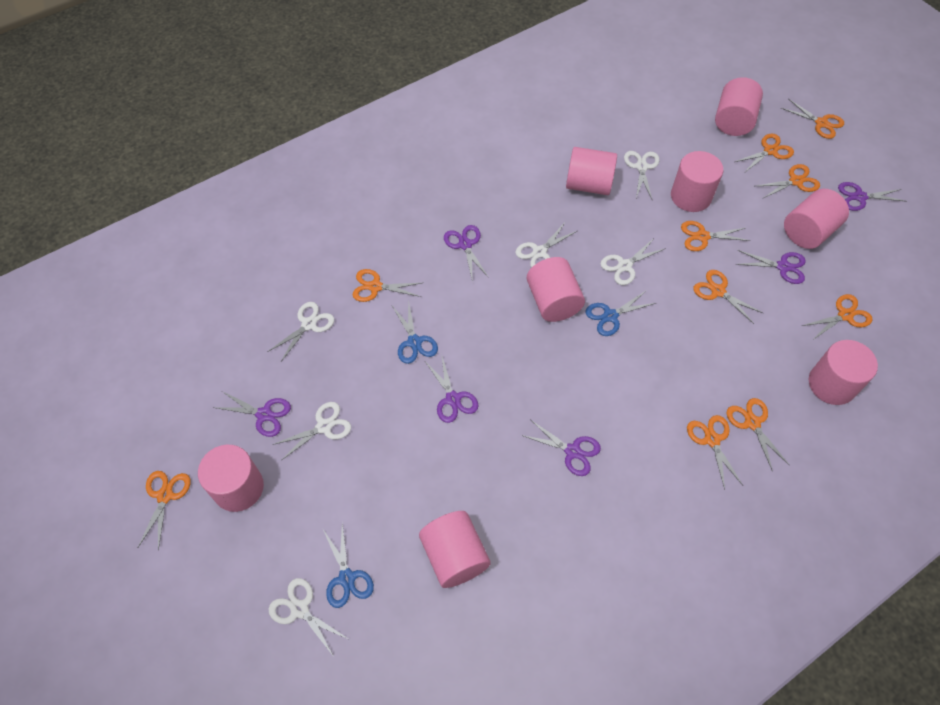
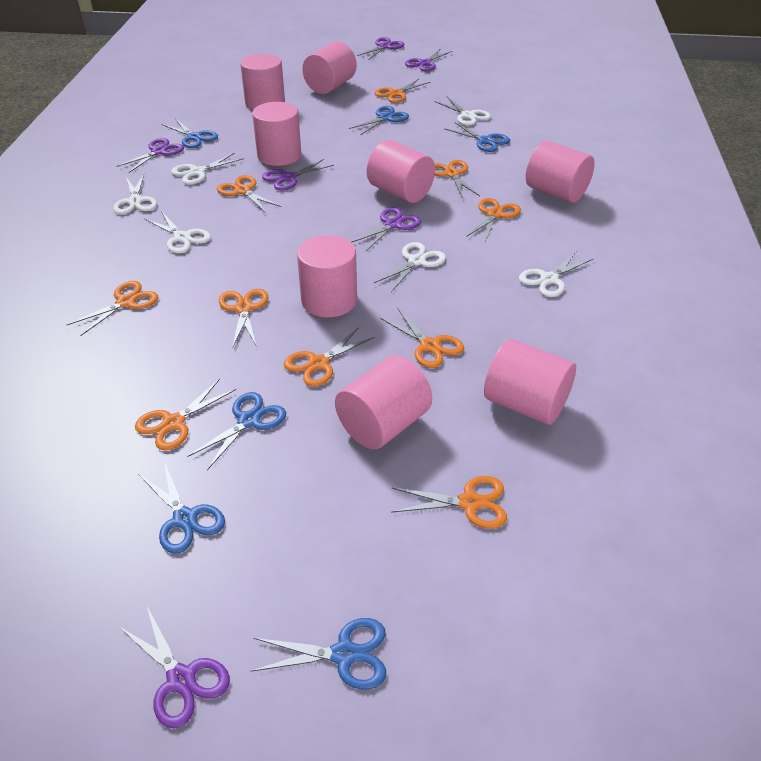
blue scissors: [323,523,374,608] [392,299,438,364] [585,291,656,336] = 3 -> [138,462,225,554] [162,118,218,148] [187,392,286,470] [251,618,386,690] [349,106,409,135] [444,122,510,152] = 6

